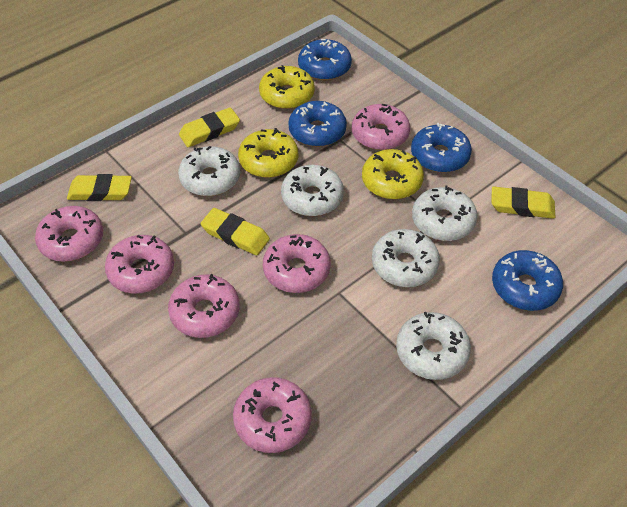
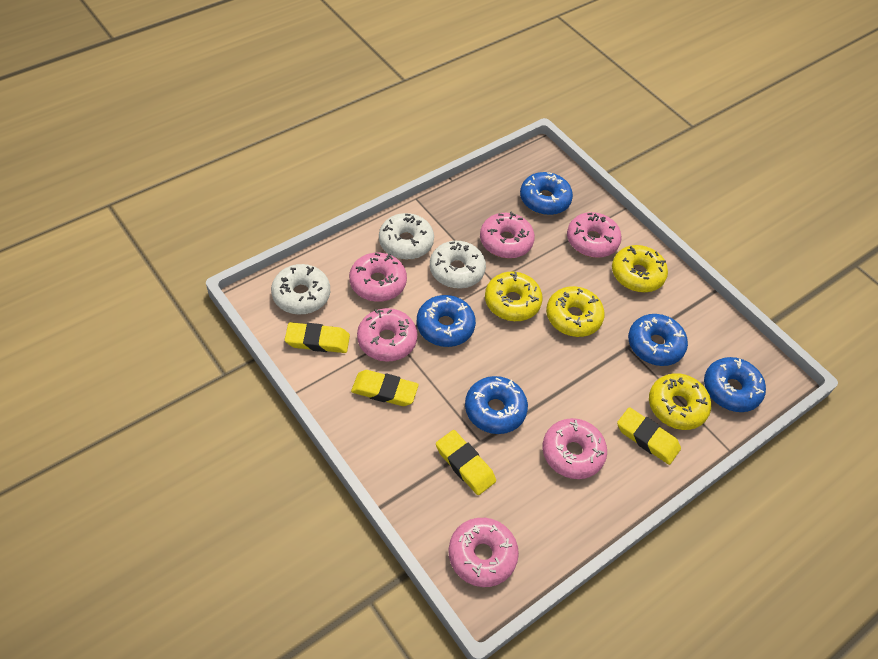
blue donut: [288,101,347,147] [298,39,352,80] [411,123,472,173] [492,250,563,311] = 4 -> [417,295,476,347] [465,376,528,434] [520,172,573,215] [628,314,688,366] [704,357,766,412] = 5
white donut: [178,146,240,196] [281,165,344,216] [372,229,440,287] [396,312,471,380] [412,185,477,241] = 5 -> [271,264,330,315] [379,213,434,260] [430,241,486,289] = 3
yellow donut: [238,128,298,178] [259,65,315,109] [362,149,424,199] = 3 -> [485,272,543,321] [546,286,605,337] [612,245,668,292] [649,373,711,430] = 4

